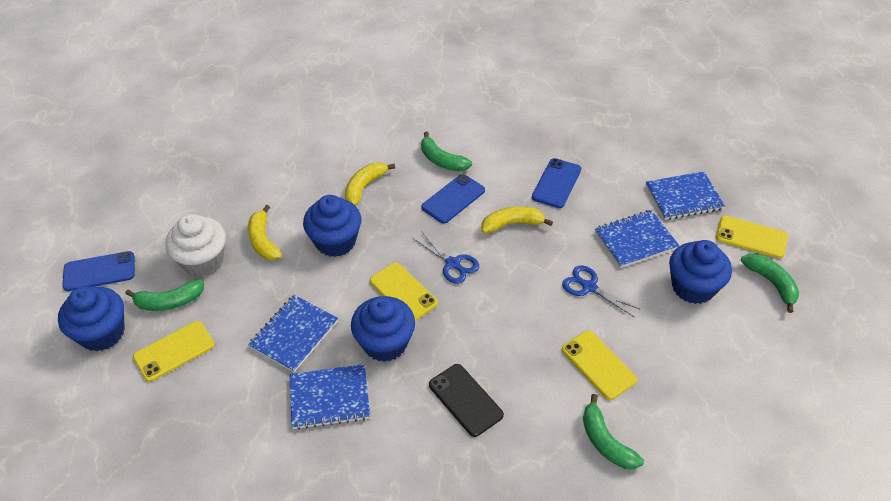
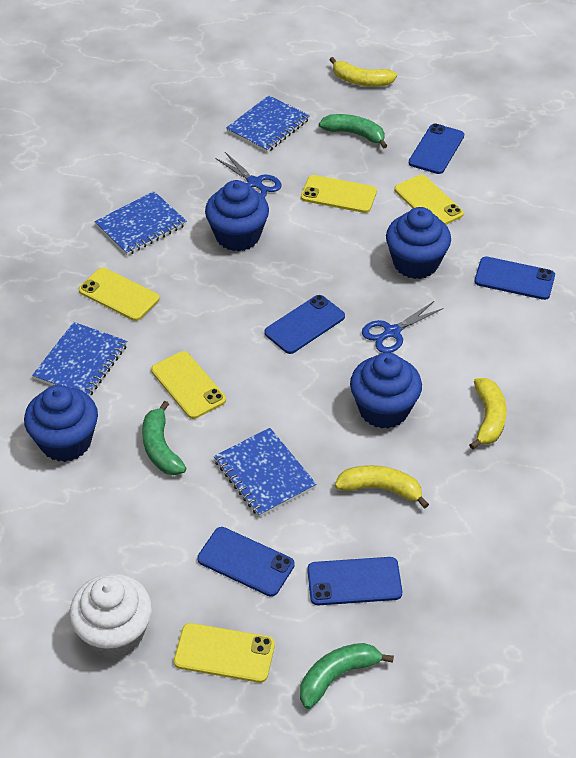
black phone: [429,364,504,437] = 1 -> none = 0
blue phone: [63,251,135,291] [421,174,485,223] [532,158,581,208] = 3 -> [197,527,295,597] [264,295,345,354] [307,557,402,605] [409,123,464,174] [474,257,555,300] = 5
green banana: [125,279,204,311] [421,132,472,171] [583,394,644,469] [741,253,799,313] = 4 -> [142,401,186,475] [300,643,394,709] [319,114,387,149] = 3
yellow phone: [133,321,215,382] [370,263,438,321] [562,331,637,400] [716,216,788,258] = 4 -> [79,268,159,321] [151,351,226,419] [174,623,275,683] [301,175,377,213] [395,175,464,225] = 5

